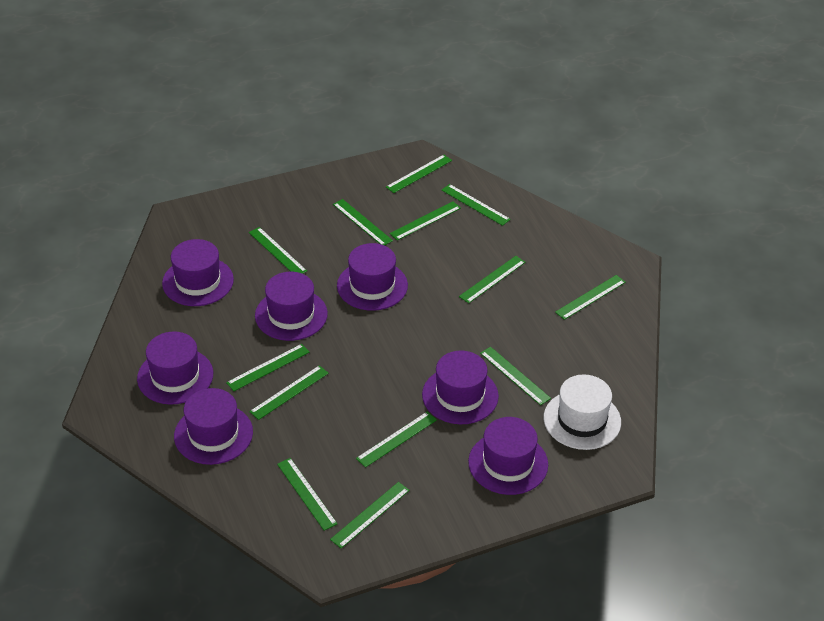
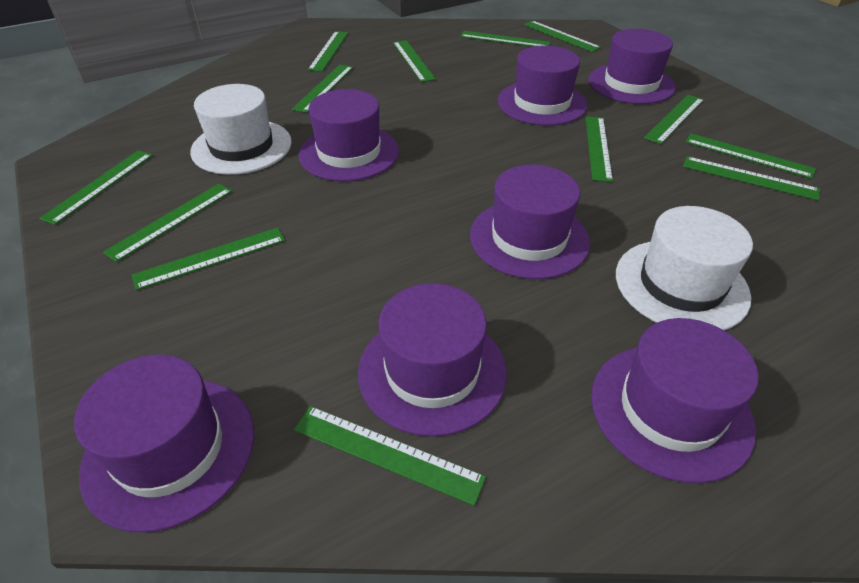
white hat: [544,374,621,450] = 1 -> [190,84,292,175] [616,206,753,330] = 2

